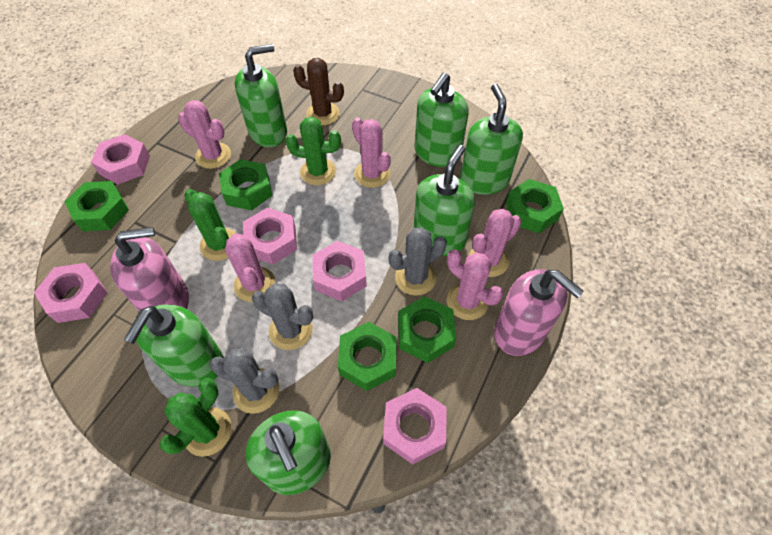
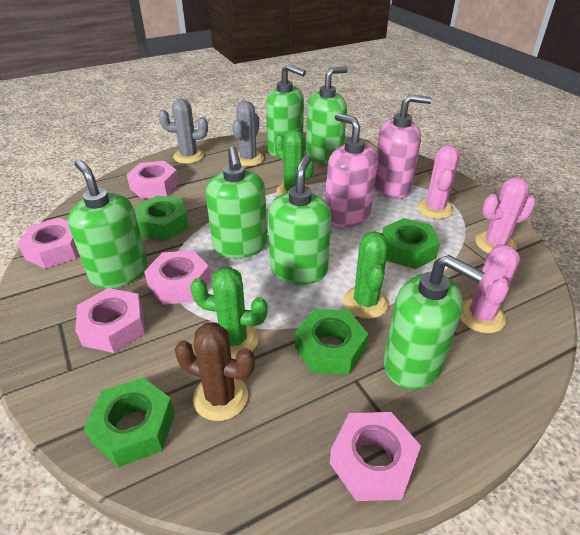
green nut: [65,181,129,231] [219,159,273,210] [338,322,397,391] [398,296,456,363] [506,179,564,233] = 5 -> [84,377,175,467] [135,196,189,240] [295,309,368,374] [382,218,440,269] = 4
grey cactus: [210,348,279,414] [252,283,313,350] [389,227,447,296] = 3 -> [158,98,208,164] [232,101,264,166] = 2
pink cactus: [178,100,231,169] [225,233,275,302] [352,117,391,188] [447,249,503,320] [469,208,522,277] = 5 -> [417,145,460,219] [460,244,520,333] [475,177,536,253] = 3

